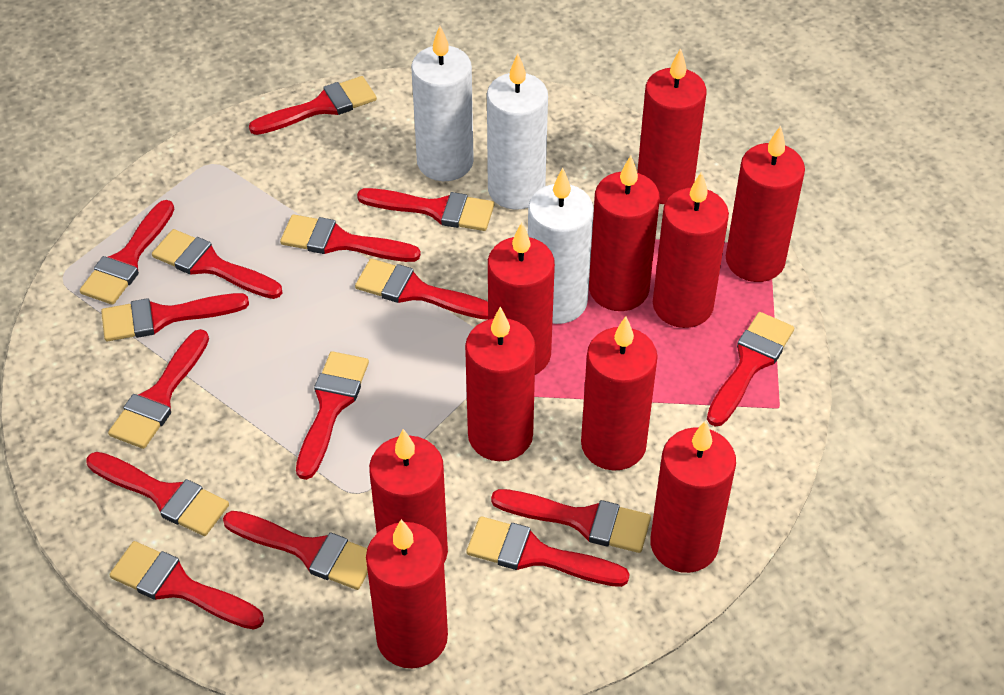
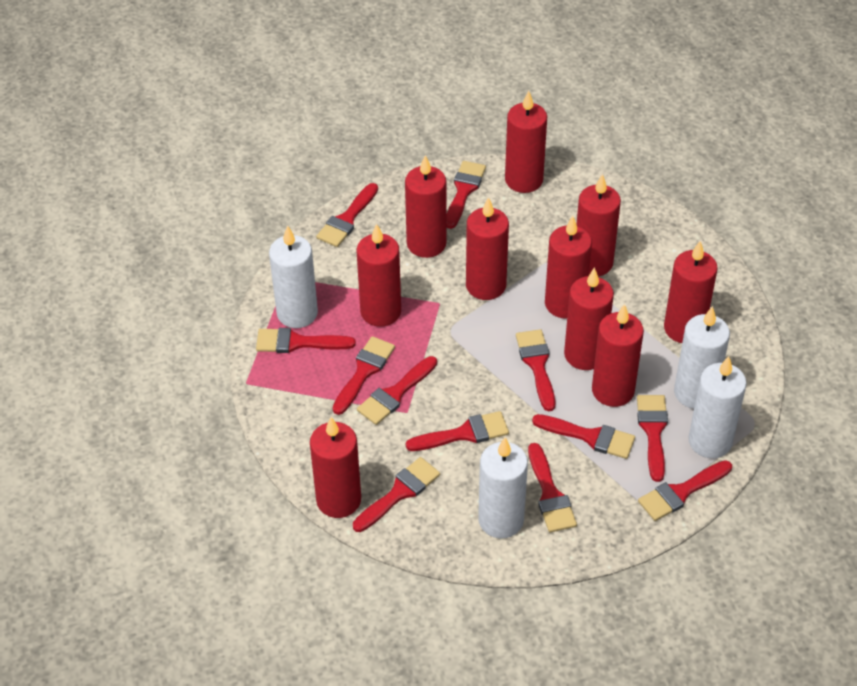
red brush: [80,200,174,305] [86,452,229,536] [101,293,249,341] [108,329,209,449] [110,541,264,629] [152,229,283,299] [223,511,368,590] [249,76,377,135] [280,214,421,262] [296,351,369,480] [355,259,488,320] [357,188,494,231] [466,516,630,587] [491,489,651,553] [707,312,794,426] = 15 -> [256,328,356,353] [316,183,378,247] [333,336,395,415] [353,457,440,532] [357,356,437,425] [406,411,509,451] [446,161,486,229] [516,329,555,412] [528,443,577,532] [532,414,635,459] [637,395,668,482] [638,460,732,521] = 12
white candle: [411,26,474,181] [487,54,548,210] [528,168,594,324] = 3 -> [269,225,318,328] [478,437,528,538] [674,306,730,409] [688,356,747,458] = 4

